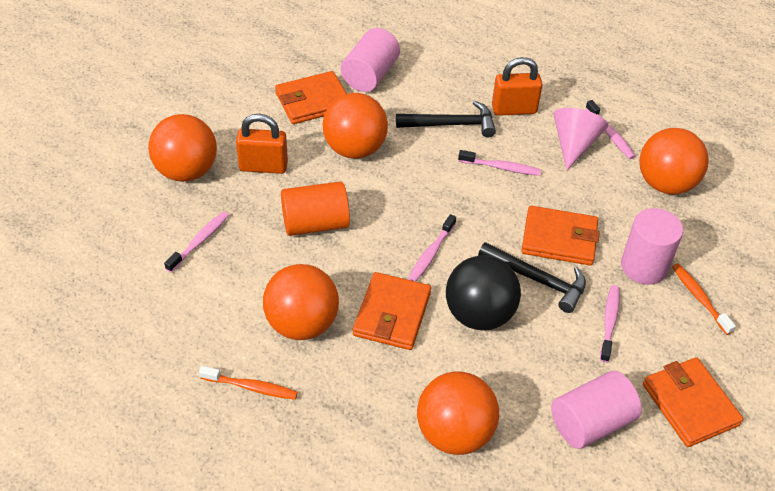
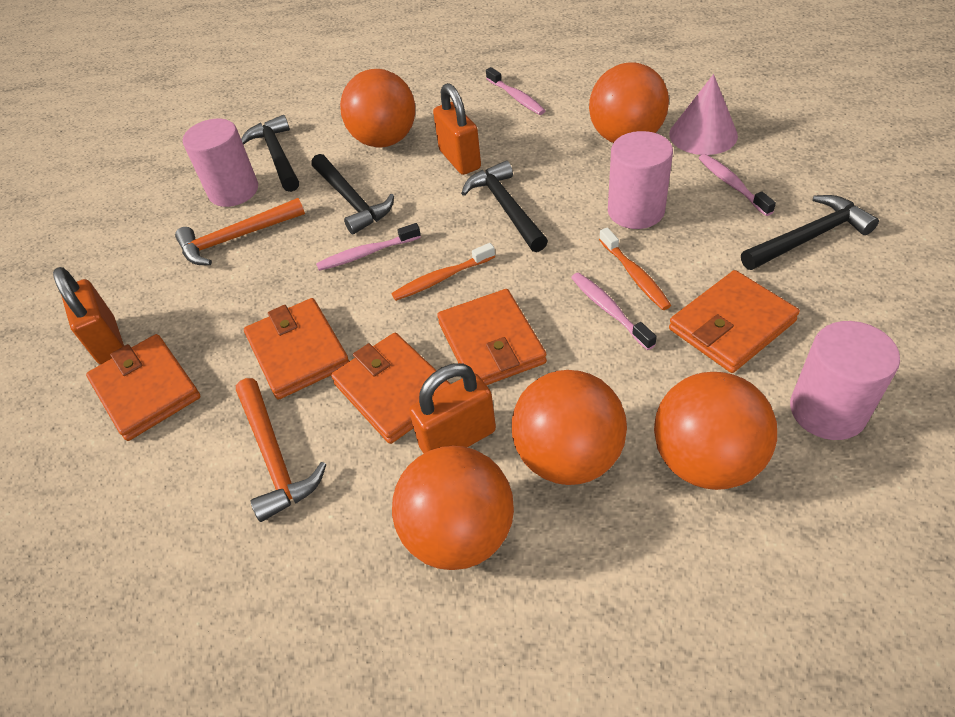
black ball: [446,255,521,330] = 1 -> none = 0
black hammer: [396,101,496,137] [478,242,586,313] = 2 -> [241,115,299,192] [311,154,394,235] [461,161,548,252] [741,195,879,270] = 4
orange cylinder: [281,181,350,236] = 1 -> none = 0
orange hammer: none = 0 -> [175,198,305,265] [236,378,326,522] = 2
orange padlock: [236,114,288,174] [492,57,543,116] = 2 -> [53,267,124,365] [409,363,496,453] [433,83,481,175] = 3
orange wallet: [275,71,347,124] [353,272,431,350] [521,206,600,266] [643,357,743,447] = 4 -> [86,334,201,441] [244,298,350,399] [331,333,450,444] [437,289,547,385] [669,270,800,373] = 5
pink toothbrush: [164,211,229,273] [408,214,456,282] [458,150,541,176] [586,100,635,159] [600,285,620,362] = 5 -> [316,223,421,271] [486,67,546,115] [571,272,657,350] [699,154,776,216] = 4

